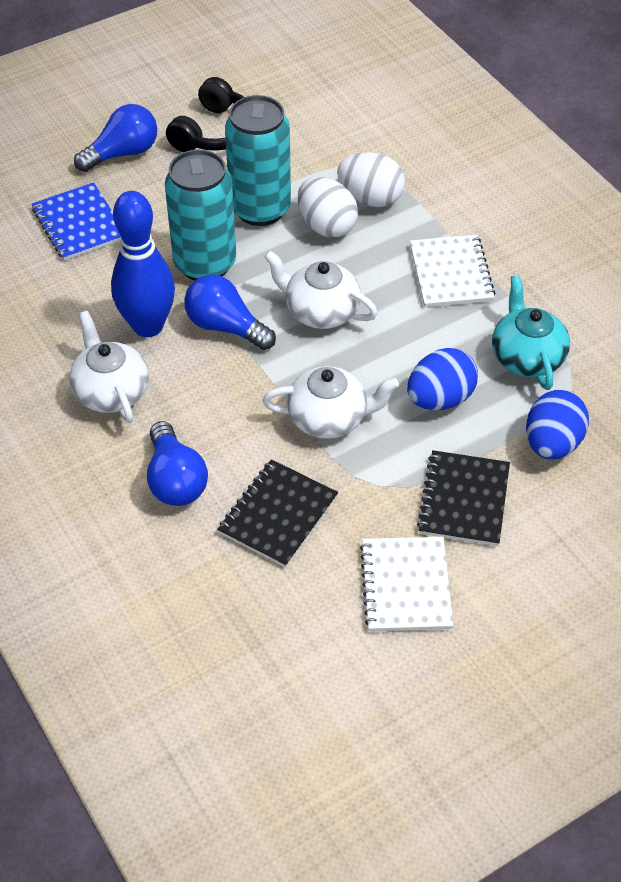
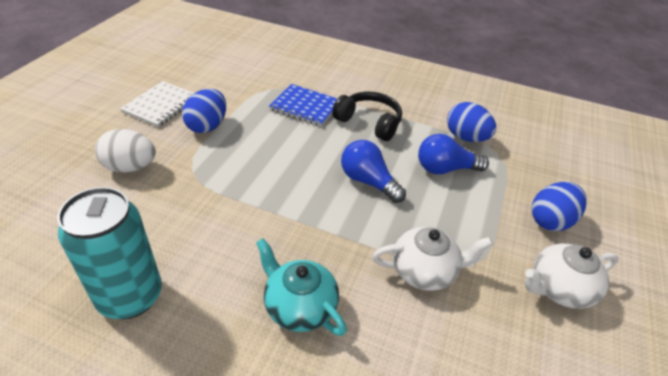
black notebook: [217,459,338,567] [417,450,510,546] = 2 -> none = 0
blue bowling pin: [111,191,175,337] = 1 -> none = 0
blue egg: [407,348,478,410] [526,390,589,459] = 2 -> [182,89,226,133] [447,102,496,142] [531,182,587,231] = 3
blue light bulb: [74,104,157,172] [147,421,208,506] [184,275,276,350] = 3 -> [341,140,406,203] [418,134,489,174] = 2
turquoise can: [165,149,236,281] [225,95,291,226] = 2 -> [57,187,162,319] = 1
white egg: [298,177,358,238] [337,152,405,207] = 2 -> [95,129,156,173] = 1
white notebook: [360,537,453,632] [410,235,496,307] = 2 -> [120,81,194,127] = 1
white teapot: [69,311,149,423] [263,366,399,439] [264,251,378,329] = 3 -> [373,227,493,291] [525,243,619,309] = 2

